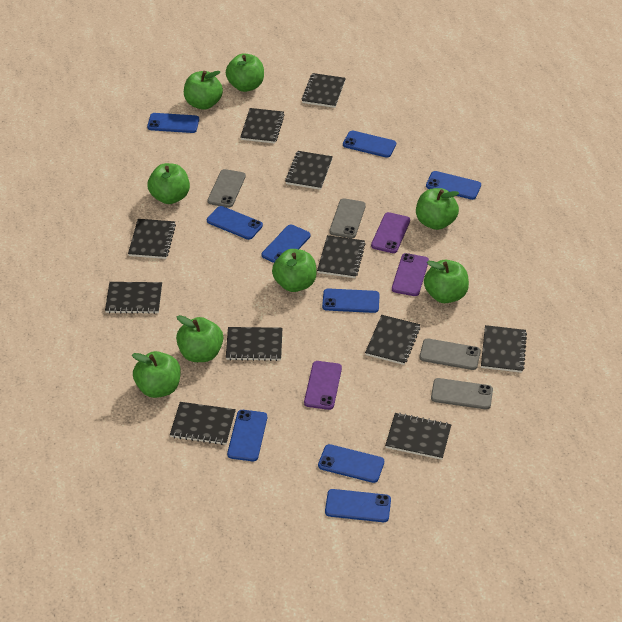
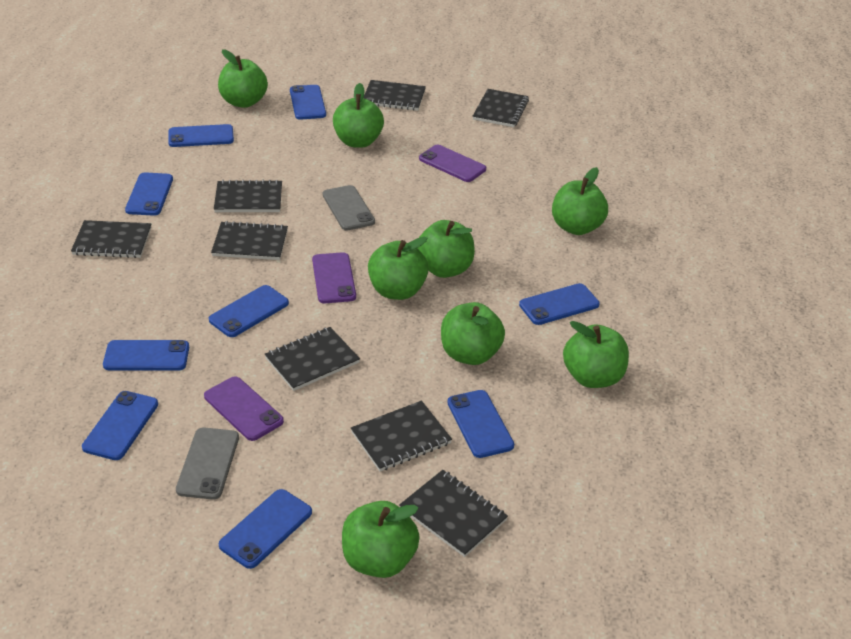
black notebook: [105,282,162,314] [128,219,176,259] [170,402,236,445] [226,327,282,361] [240,108,285,144] [285,151,333,190] [302,73,346,108] [317,235,366,278] [365,315,420,365] [385,413,451,460] [481,325,527,373] = 11 -> [71,220,151,258] [211,221,288,260] [214,180,282,212] [265,327,360,391] [351,401,452,471] [364,80,426,111] [399,470,508,557] [473,89,529,127] = 8
grey phone: [207,169,246,208] [329,198,366,238] [419,338,481,370] [431,378,493,409] = 4 -> [176,428,239,500] [323,185,375,231] = 2

